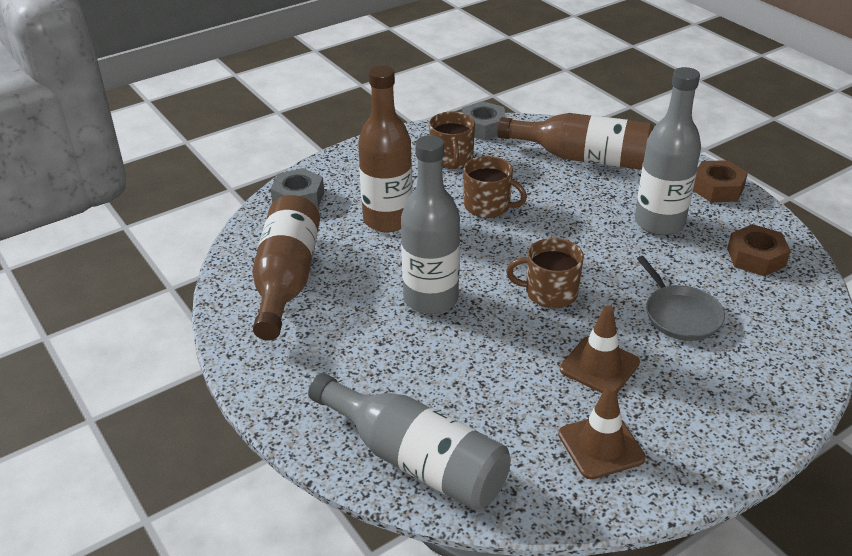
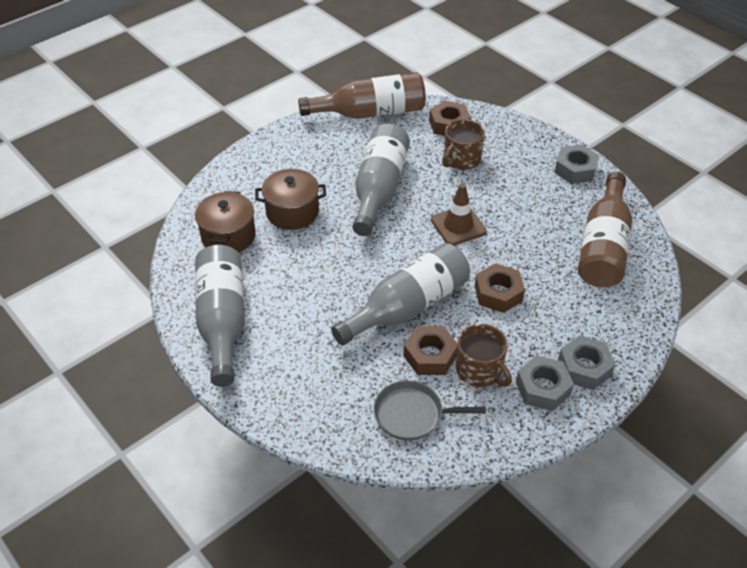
brown bottle: [252,195,320,341] [358,66,413,232] [497,113,654,170] = 3 -> [298,72,426,119] [578,172,632,287] = 2
brown mug: [429,112,475,169] [463,156,527,218] [506,238,584,308] = 3 -> [442,119,485,170] [456,324,512,387] = 2
brown nut: [693,160,748,202] [727,224,791,276] = 2 -> [403,326,458,375] [429,101,471,136] [475,263,525,313] = 3
brown pot: none = 0 -> [195,191,256,253] [255,169,326,230] = 2
brown traffic cone: [558,384,646,480] [560,306,640,393] = 2 -> [431,183,487,245] = 1
grey nut: [270,168,324,208] [462,101,506,141] = 2 -> [516,355,574,411] [554,145,599,184] [558,335,615,390] = 3

